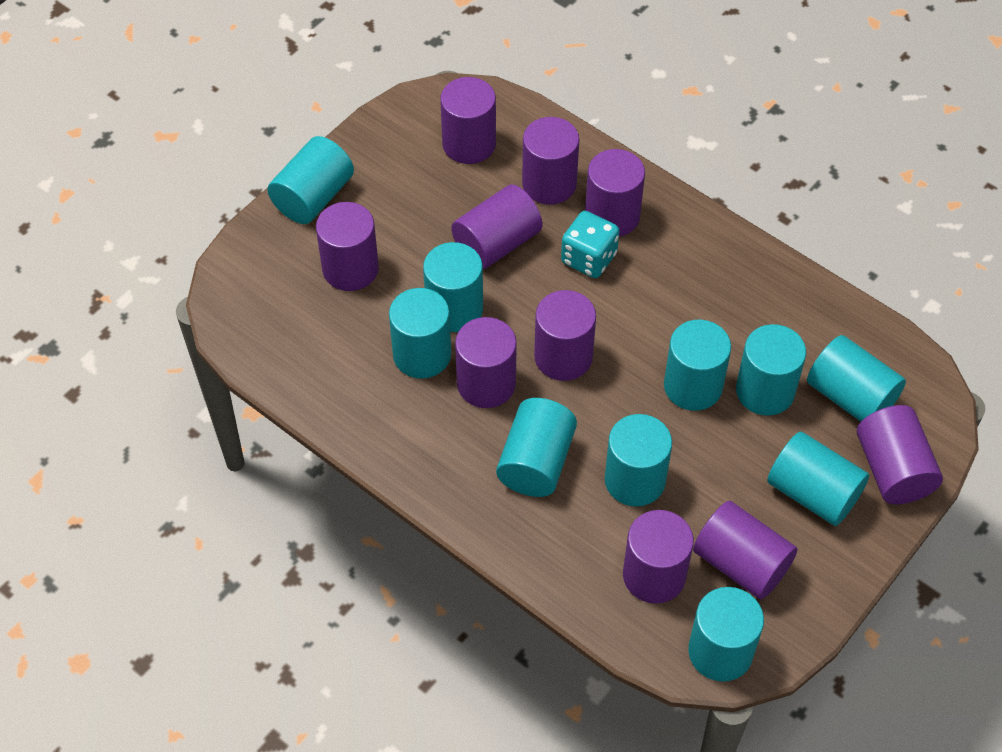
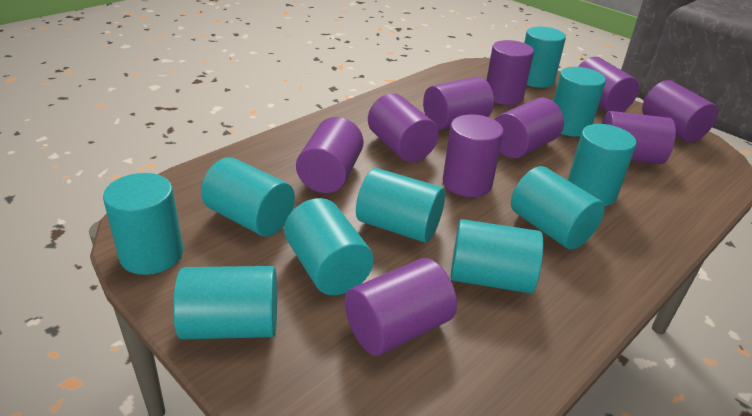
turquoise dice: [561,211,619,278] = 1 -> none = 0

